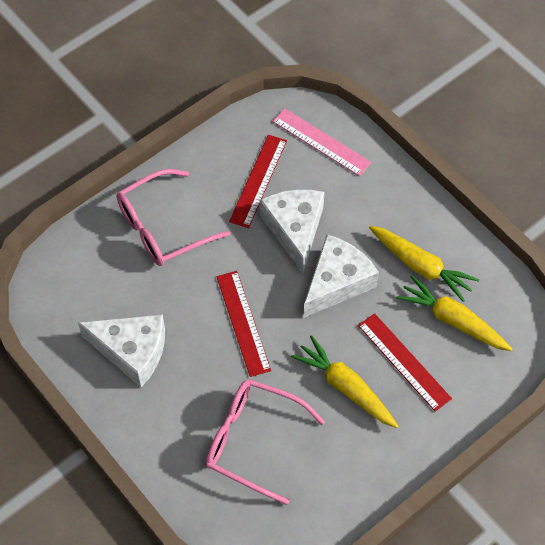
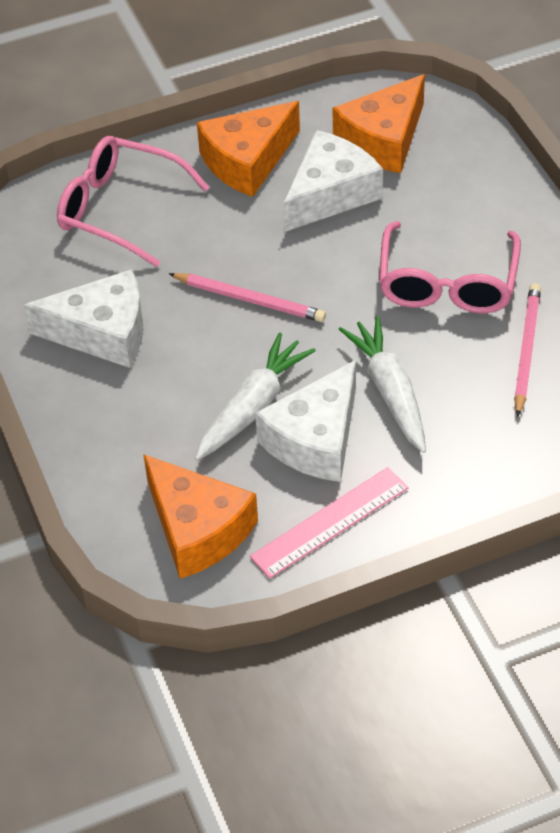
orange cheese: none = 0 -> [143,454,258,579] [197,101,300,197] [333,74,425,173] = 3
pink pencil: none = 0 -> [169,273,326,322] [514,283,541,417] = 2
red ruler: [217,271,271,377] [229,135,287,228] [358,313,452,411] = 3 -> none = 0
white carrot: none = 0 -> [195,332,316,461] [339,316,426,453] = 2
yellow carrot: [291,335,398,428] [369,226,480,302] [396,275,513,351] = 3 -> none = 0

